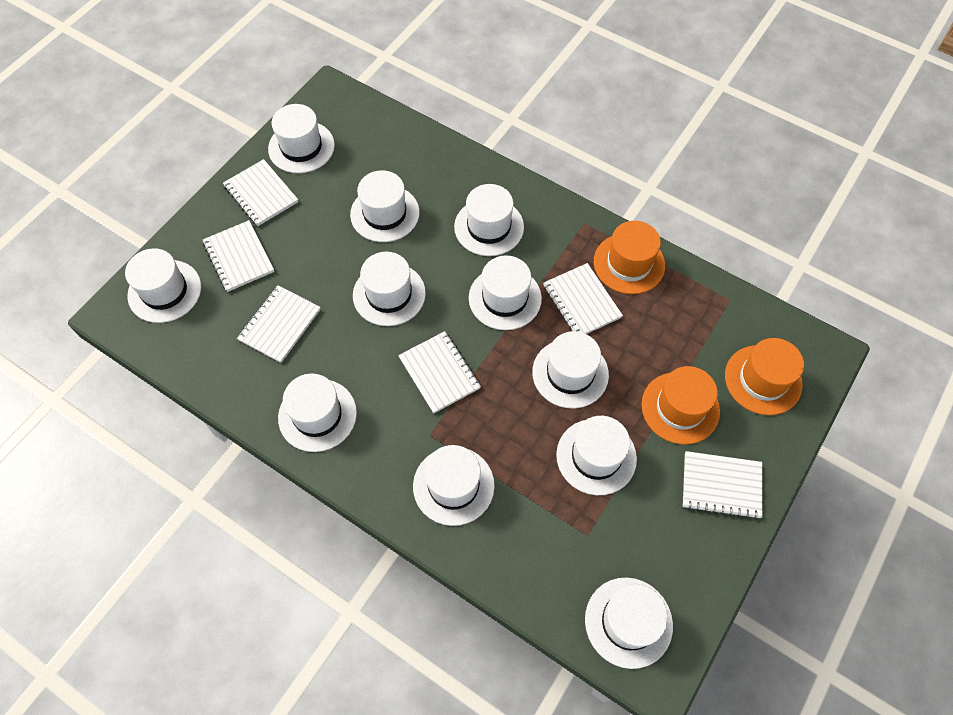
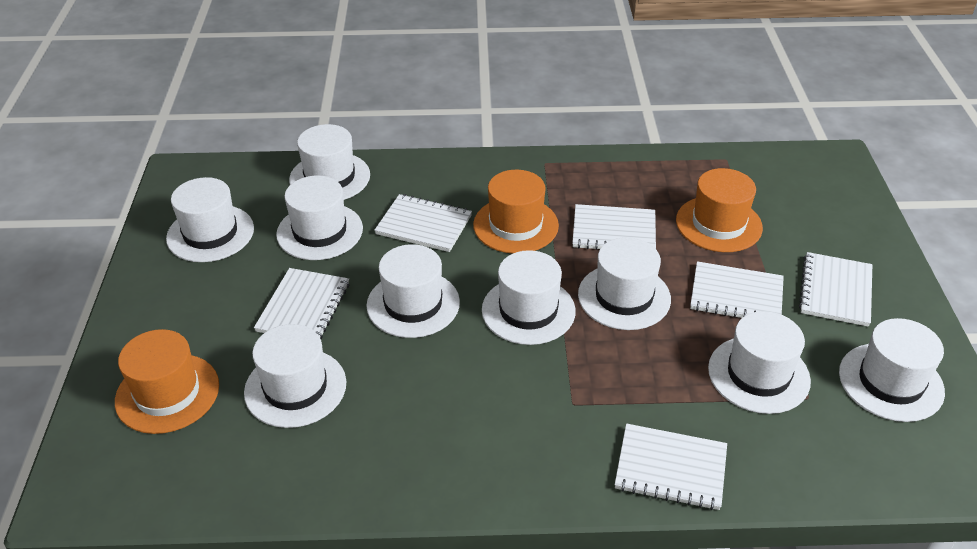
white hat: [125,248,201,323] [268,104,335,173] [278,374,357,452] [350,170,420,242] [353,252,426,326] [413,445,495,526] [454,184,524,256] [469,255,542,330] [532,331,609,408] [556,416,637,495] [585,577,673,669] = 11 -> [166,177,254,262] [244,324,346,428] [276,175,363,260] [289,124,370,200] [366,244,460,338] [482,250,576,345] [578,237,671,330] [708,311,811,414] [839,318,945,422] = 9

